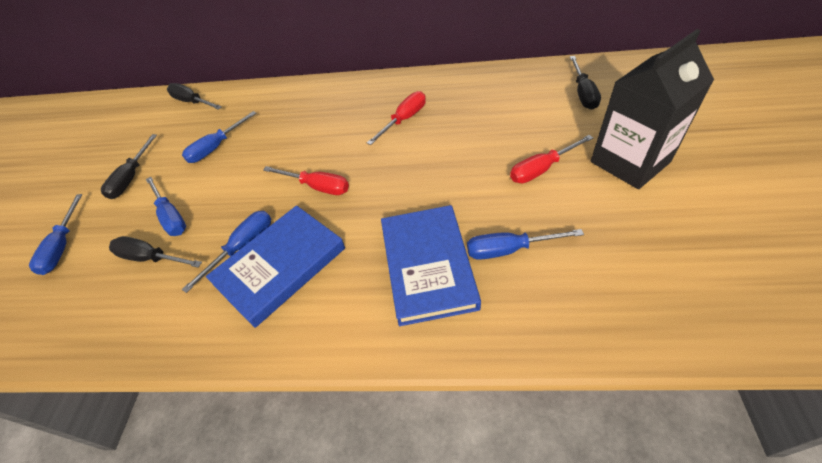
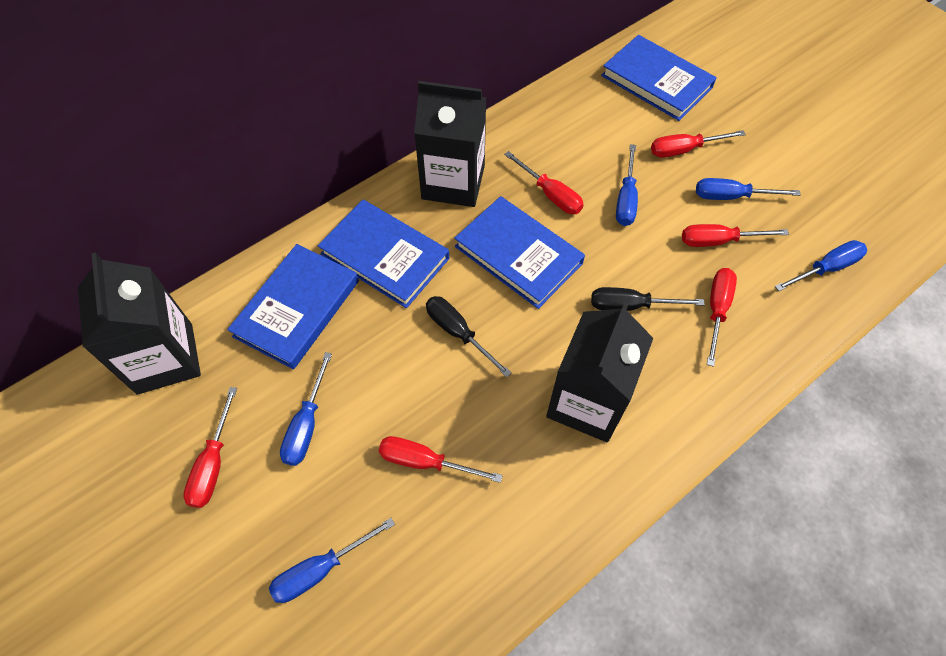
black carton: [591,29,714,189] = 1 -> [78,253,201,395] [414,81,486,207] [546,302,653,442] = 3
black screwdriver: [101,134,157,199] [109,236,202,268] [167,83,222,110] [570,56,601,110] = 4 -> [426,296,512,378] [591,287,705,311] = 2
blue book: [206,205,345,328] [381,205,481,326] = 2 -> [227,244,359,369] [318,200,449,308] [454,196,585,309] [601,35,717,121] = 4
red screwdriver: [263,166,349,195] [367,91,426,145] [510,135,593,183] = 3 -> [183,387,237,508] [379,436,503,483] [504,151,584,214] [651,130,746,158] [682,224,789,247] [707,268,737,367] = 6

